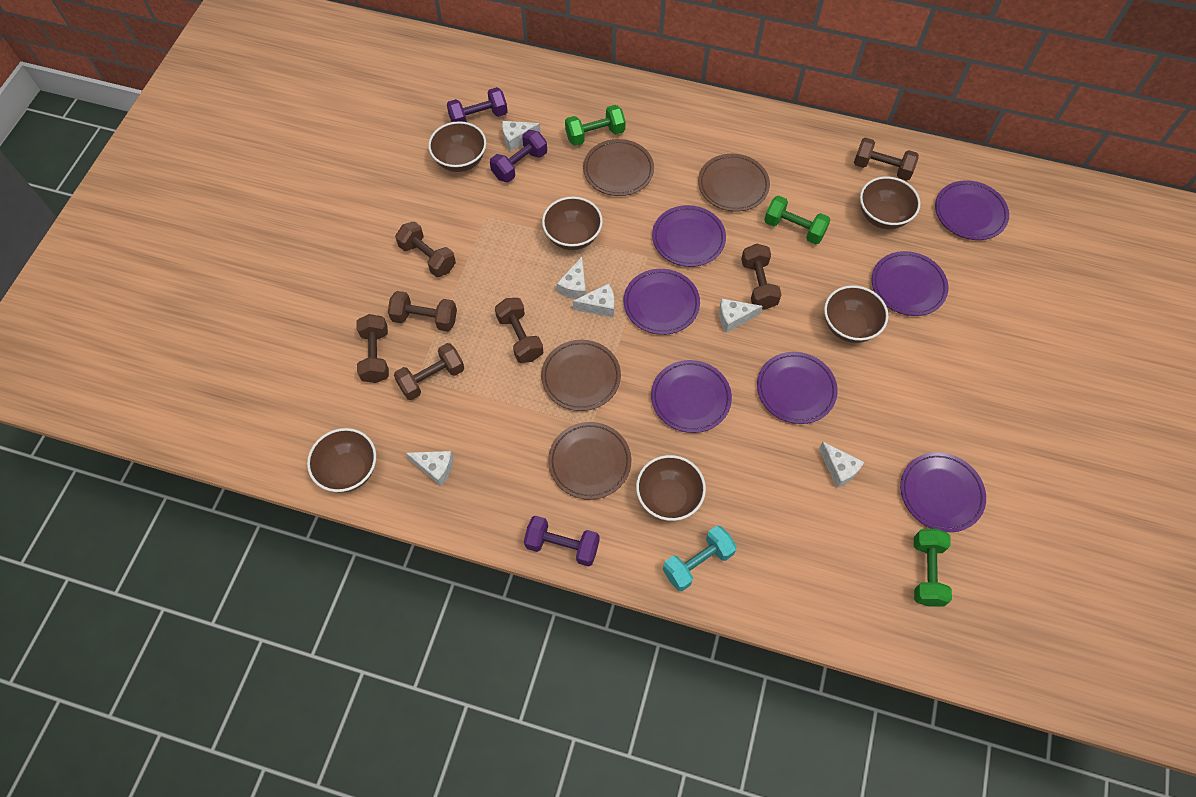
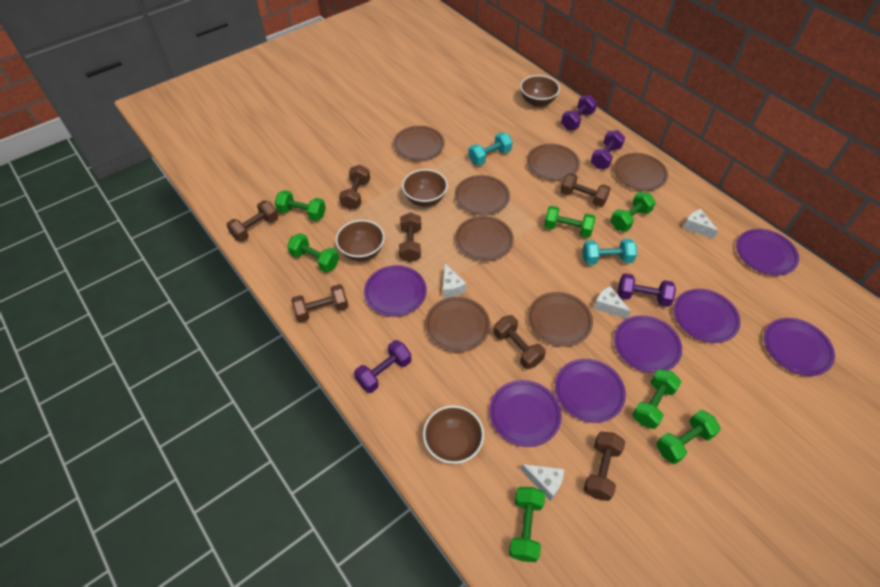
brown bowl: [307,428,376,492] [428,121,486,172] [542,197,603,250] [636,455,706,521] [824,285,888,343] [860,176,920,229] = 6 -> [336,220,385,261] [402,169,448,207] [423,405,484,464] [520,75,560,107] = 4
brown plate: [541,340,621,411] [548,422,631,500] [583,139,654,196] [698,154,770,212] = 4 -> [393,126,445,161] [425,297,490,352] [454,175,510,216] [455,216,514,261] [527,144,580,181] [528,292,593,347] [613,153,668,191] = 7
green dumbbell: [565,105,626,146] [764,196,830,244] [914,529,952,606] = 3 -> [275,190,326,221] [287,233,339,272] [509,487,545,562] [544,206,595,238] [610,192,656,232] [632,369,681,429] [656,410,720,464] = 7
purple dumbbell: [447,87,508,122] [490,130,547,182] [524,516,600,567] = 3 -> [354,340,411,393] [561,95,597,130] [591,130,625,169] [618,273,676,307] = 4
turquoise dumbbell: [663,526,737,591] = 1 -> [468,133,512,166] [582,239,637,265] = 2
white cheese: [406,451,453,486] [502,121,541,152] [557,257,586,299] [573,283,614,318] [719,298,763,333] [819,442,864,488] = 6 -> [443,263,466,298] [521,464,564,501] [593,286,631,319] [683,209,718,239] = 4

